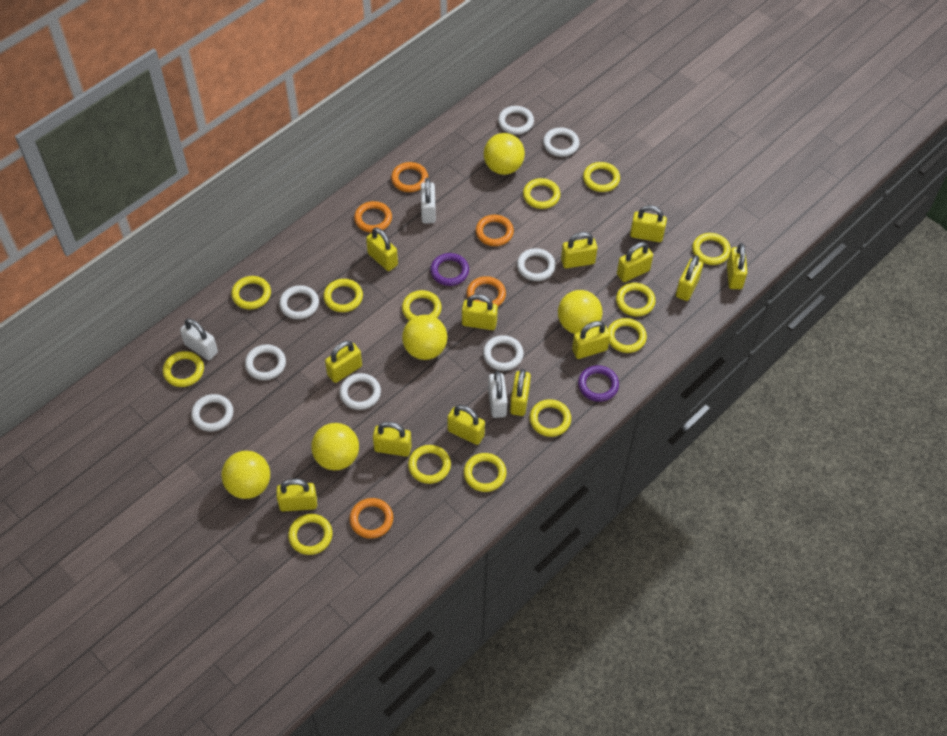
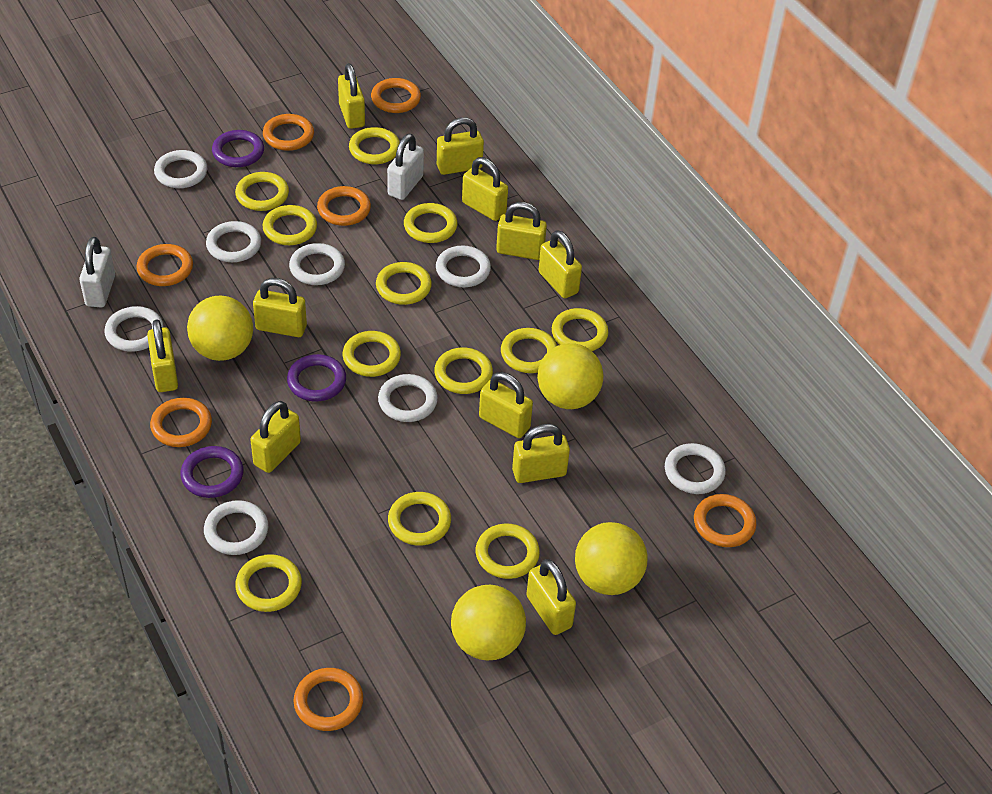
orange ring: [349,498,393,539] [354,201,392,233] [391,162,428,192] [467,276,506,306] [476,215,514,246] = 5 -> [136,244,193,286] [150,398,212,447] [263,114,314,151] [294,668,363,731] [317,186,371,226] [371,78,421,113] [694,494,756,547] = 7
purple ring: [430,253,469,286] [578,365,619,402] = 2 -> [180,446,243,498] [212,130,264,167] [287,354,346,402] = 3
white padlock: [180,318,218,360] [421,178,436,223] [488,371,508,418] = 3 -> [79,237,115,307] [387,134,424,200] = 2
yellow ball: [221,451,270,499] [311,423,359,470] [402,315,447,360] [484,133,525,175] [558,290,602,334] = 5 -> [187,296,253,361] [451,585,526,660] [537,343,604,409] [575,522,648,595] = 4
yellow padlock: [276,479,317,512] [325,340,362,383] [366,227,398,271] [373,422,412,457] [447,405,485,445] [462,294,498,330] [510,369,531,416] [561,232,597,268] [572,321,610,359] [617,242,653,282] [630,205,667,242] [676,255,703,301] [727,243,747,289] = 13 -> [147,320,178,392] [250,401,301,473] [253,278,307,337] [338,63,365,129] [437,117,484,175] [462,157,508,221] [479,372,533,438] [496,202,547,260] [512,424,570,483] [526,559,576,635] [539,230,582,299] = 11
yellow ring: [163,351,204,387] [231,276,271,309] [288,514,332,555] [323,279,363,312] [402,290,442,321] [408,445,451,484] [464,453,507,492] [523,178,560,209] [530,399,571,437] [583,162,620,192] [608,318,647,353] [616,283,656,316] [692,233,731,265] = 13 -> [235,172,289,211] [235,554,302,612] [263,205,317,245] [342,331,401,377] [349,127,400,164] [376,262,432,305] [388,492,451,546] [404,203,457,243] [434,348,493,394] [476,524,540,579] [501,328,557,373] [552,308,608,351] = 12

